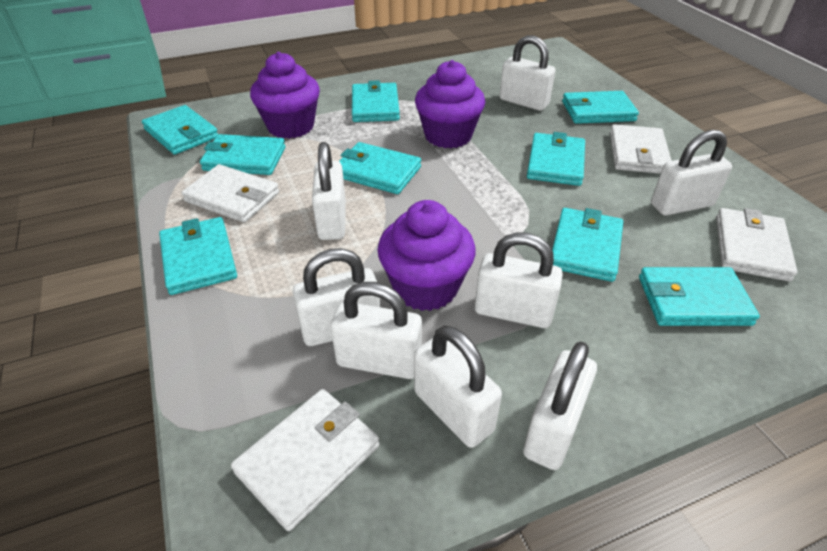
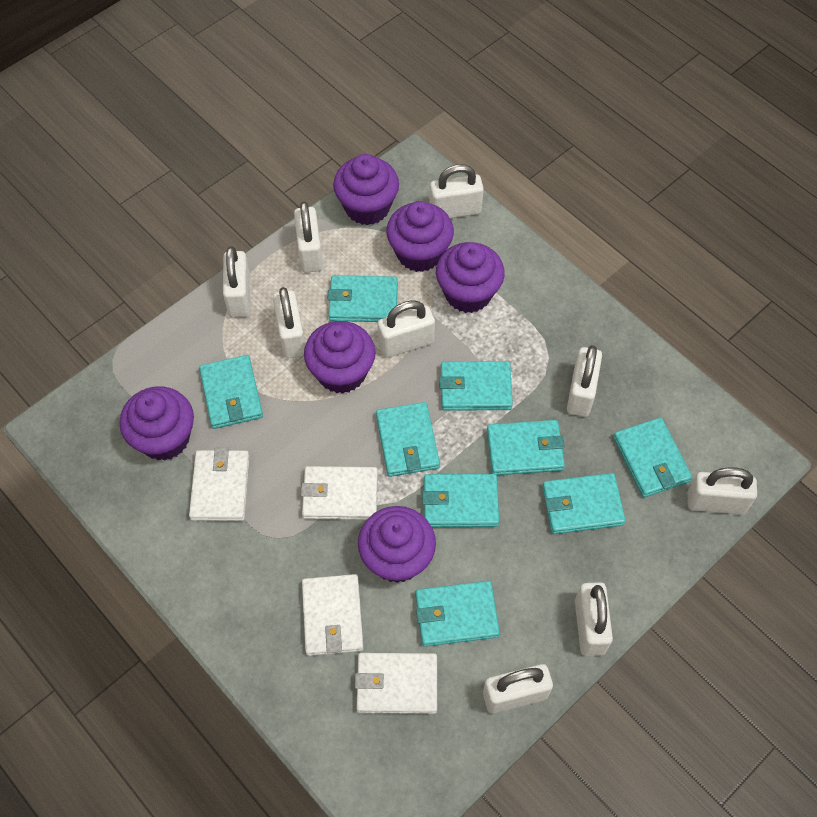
purple cupcake: [250,52,320,139] [377,200,476,311] [415,60,485,148] = 3 -> [119,386,194,461] [304,321,375,394] [333,154,399,225] [358,506,436,583] [386,201,454,272] [436,242,505,313] = 6
white padlock: [293,248,380,346] [312,142,346,240] [331,282,422,379] [414,325,502,448] [475,232,563,328] [499,35,556,111] [523,341,597,470] [651,130,732,216] = 8 -> [223,247,250,317] [273,287,305,358] [294,202,323,273] [377,300,435,358] [429,164,484,218] [483,664,553,713] [567,345,602,417] [575,582,613,656] [688,467,757,515] = 9

